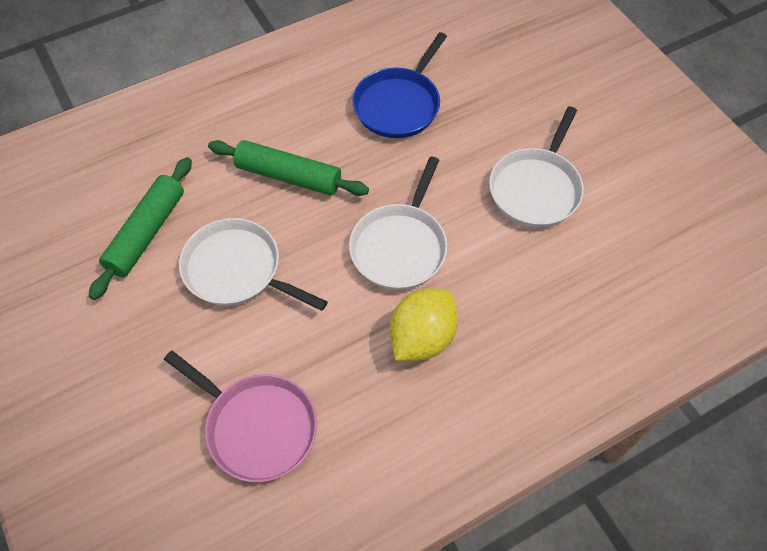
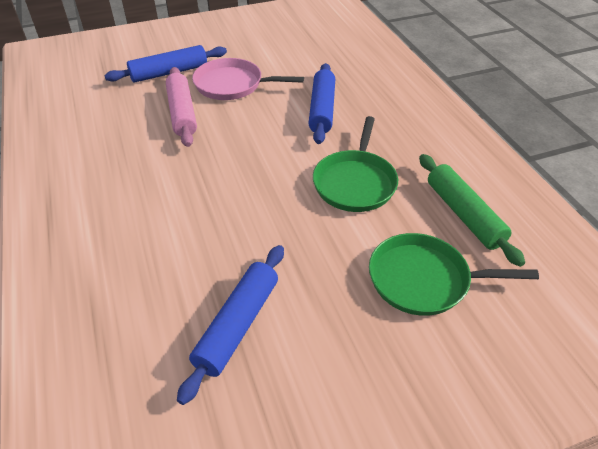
blue pan: [352,32,447,138] = 1 -> none = 0
blue rolling pin: none = 0 -> [104,45,227,82] [177,245,284,405] [308,63,335,144] = 3
green pan: none = 0 -> [313,116,398,212] [369,233,539,316] = 2
green rolling pin: [89,157,192,300] [208,140,369,196] = 2 -> [419,154,525,267] = 1
pink rolling pin: none = 0 -> [166,67,197,147] = 1
white pan: [179,218,328,311] [349,156,448,290] [489,106,584,228] = 3 -> none = 0
yellow lemon: [389,288,458,361] = 1 -> none = 0

